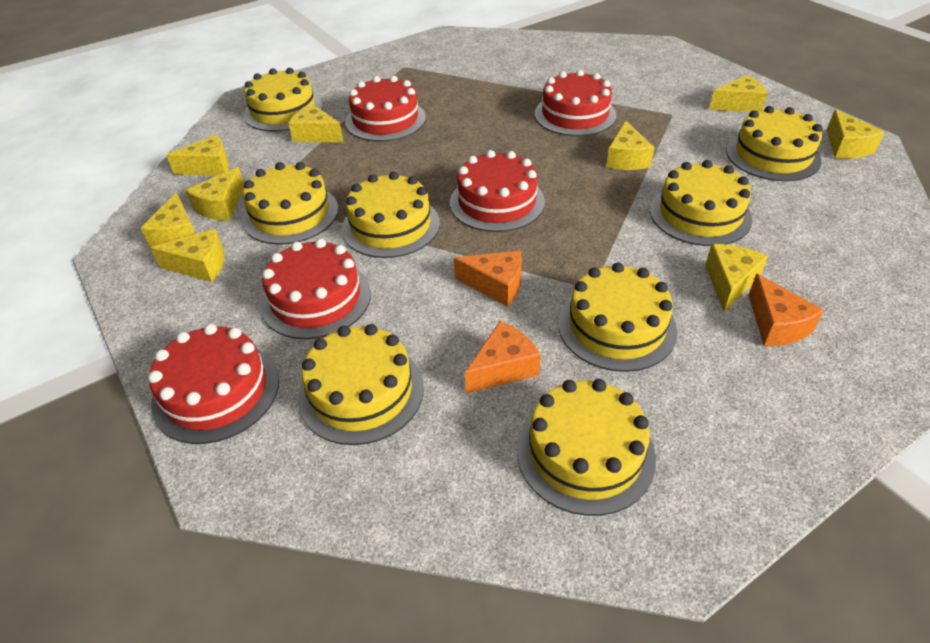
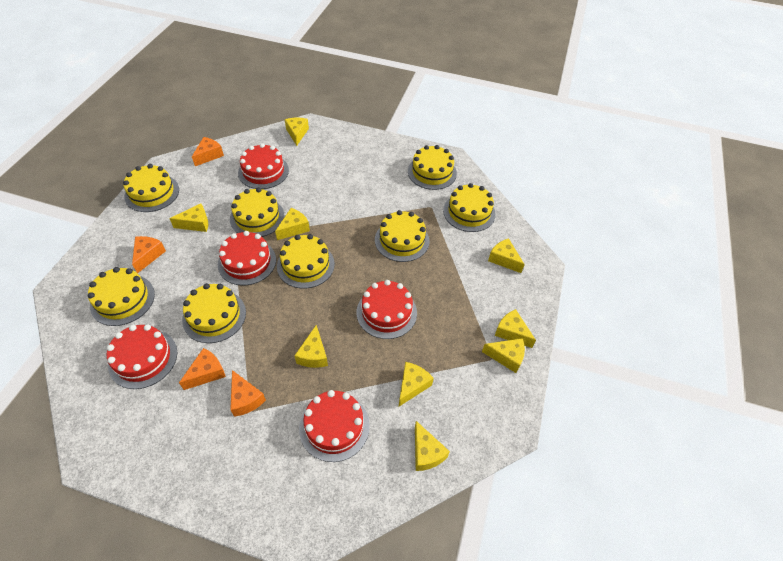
orange cheese: [454,251,522,307] [465,321,541,393] [749,274,824,346] = 3 -> [132,236,166,273] [179,348,226,390] [192,137,224,166] [230,370,266,417] = 4

